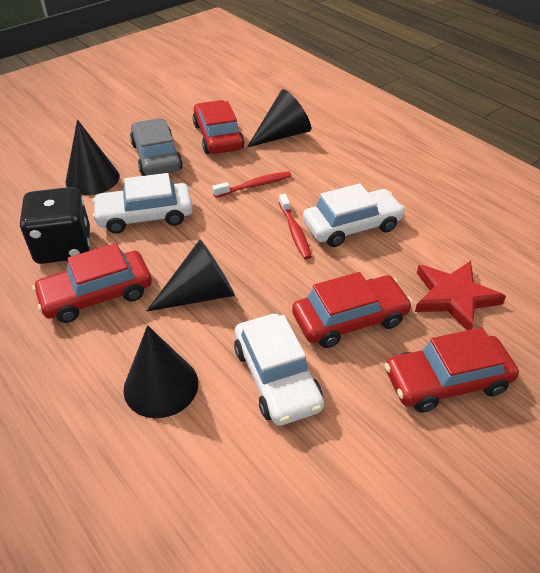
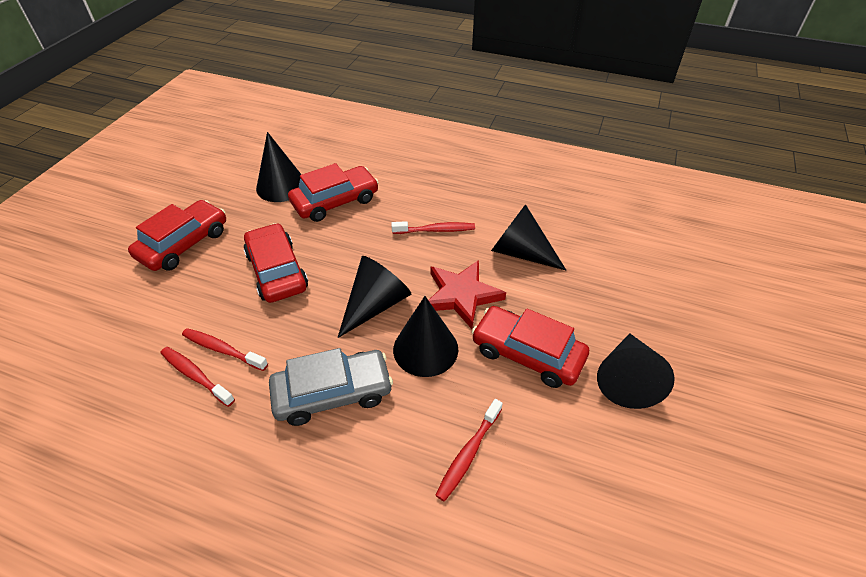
black cone: [66,120,120,195] [123,325,198,418] [147,239,235,311] [247,89,311,148] = 4 -> [256,132,302,202] [338,256,411,338] [393,296,458,377] [491,204,566,270] [597,334,675,409] = 5
black dice: [20,187,90,264] = 1 -> none = 0
red toothbrush: [212,171,291,198] [279,194,312,259] = 2 -> [160,347,235,407] [182,328,268,371] [391,221,475,234] [435,399,503,501] = 4
white car: [92,173,193,234] [234,314,324,426] [303,184,405,247] = 3 -> none = 0

